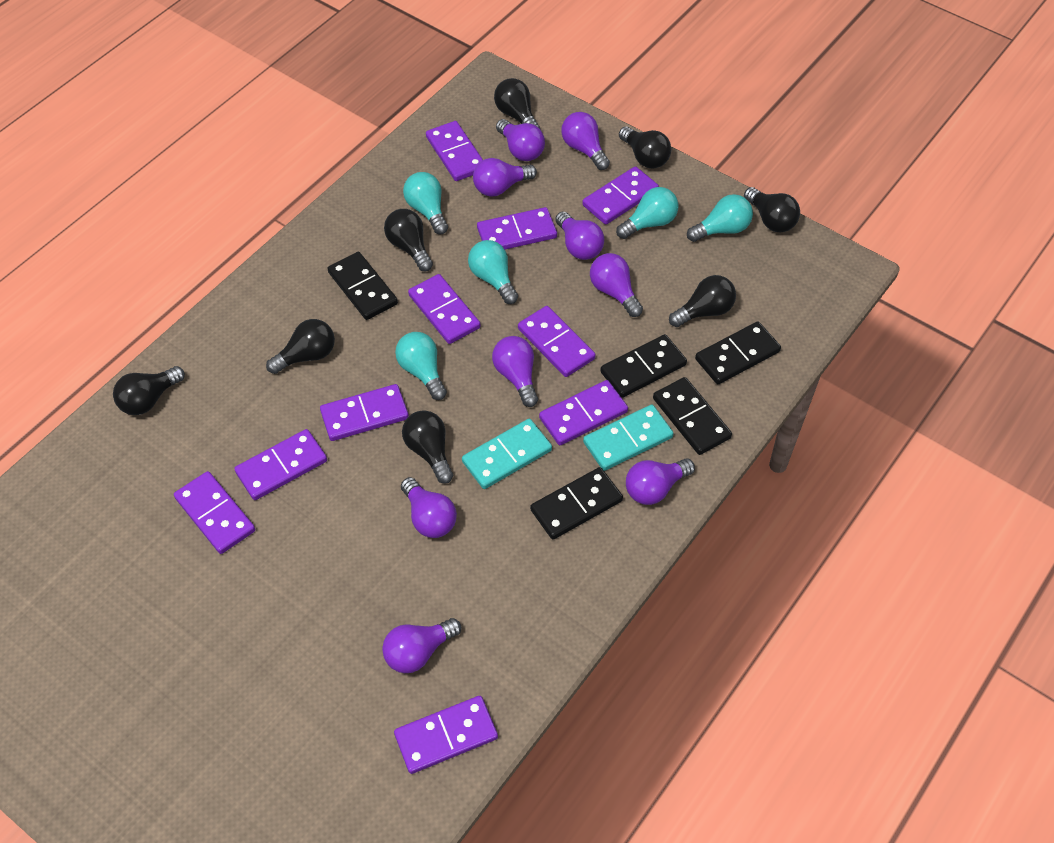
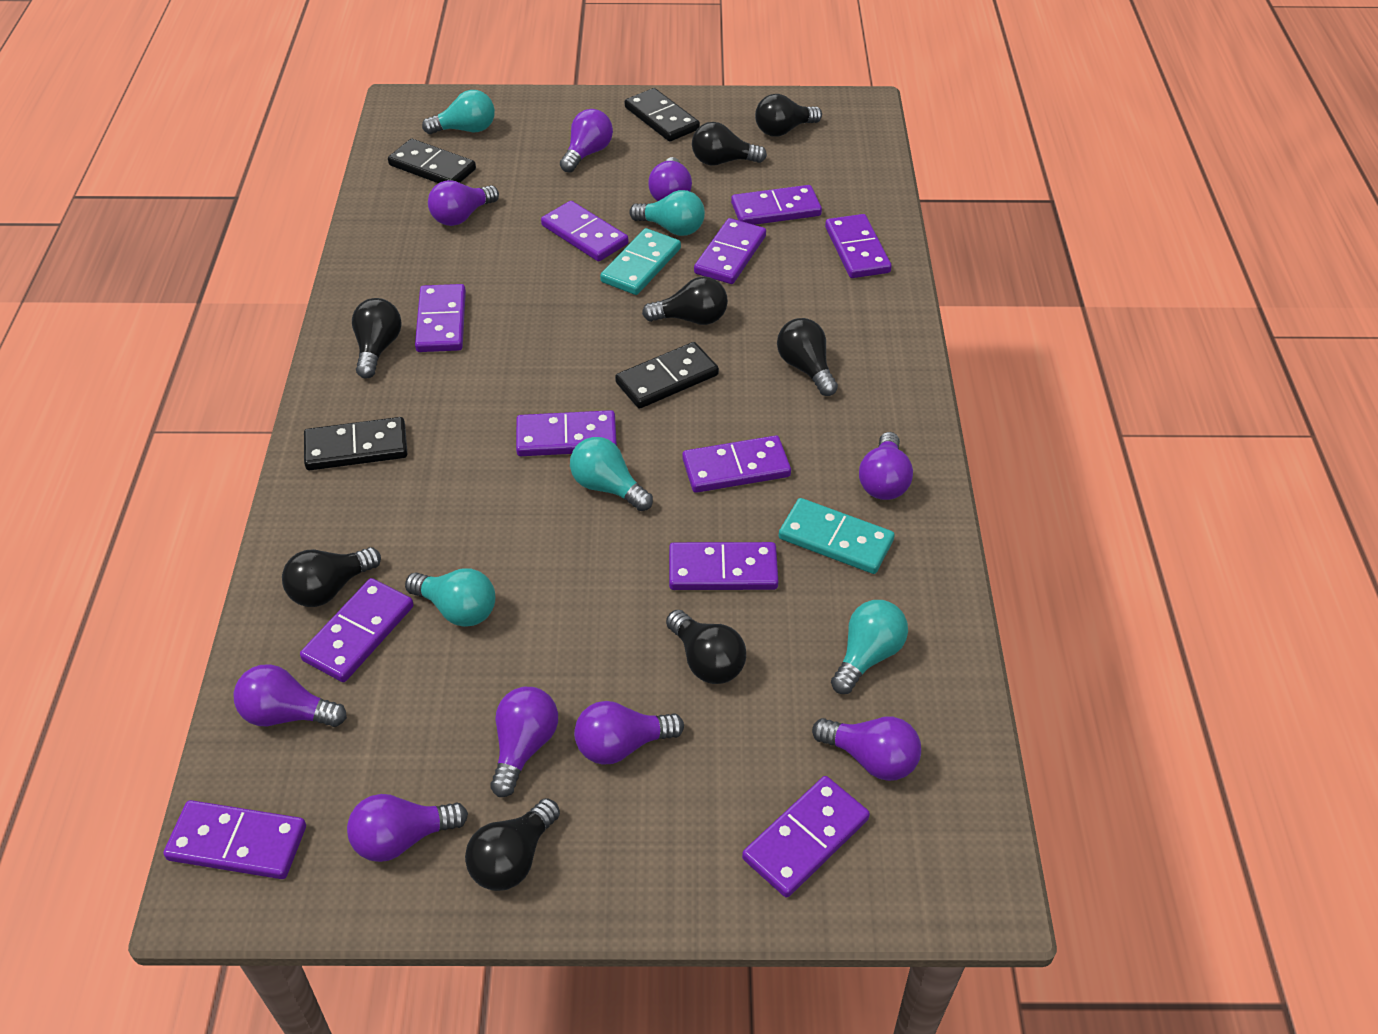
black domino: [327,252,398,320] [530,467,623,540] [600,334,687,398] [653,377,732,455] [695,322,781,384] = 5 -> [304,417,407,470] [388,139,476,183] [615,342,719,409] [625,88,700,142] = 4
purple domino: [174,471,255,554] [234,429,327,500] [320,384,409,441] [394,696,498,774] [408,274,481,344] [426,121,483,181] [477,207,557,249] [518,306,596,377] [539,380,628,445] [582,166,659,225] = 10 -> [163,800,306,879] [300,578,414,682] [415,284,466,352] [516,410,617,456] [541,201,628,261] [669,542,778,590] [682,435,791,493] [694,218,766,284] [731,185,822,225] [742,776,870,898] [825,214,892,278] = 11

